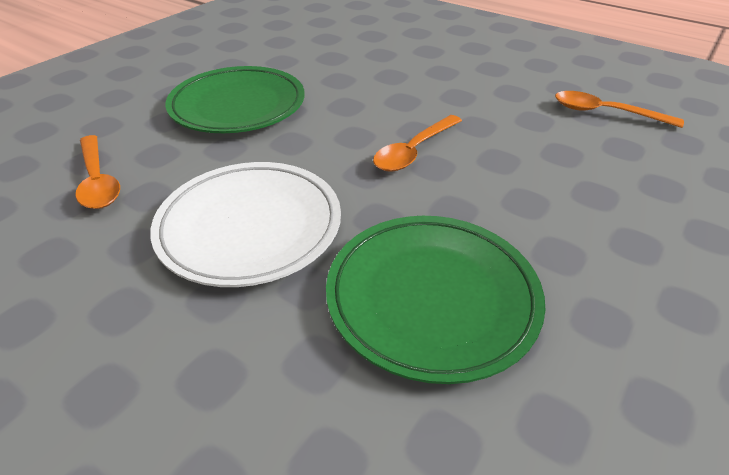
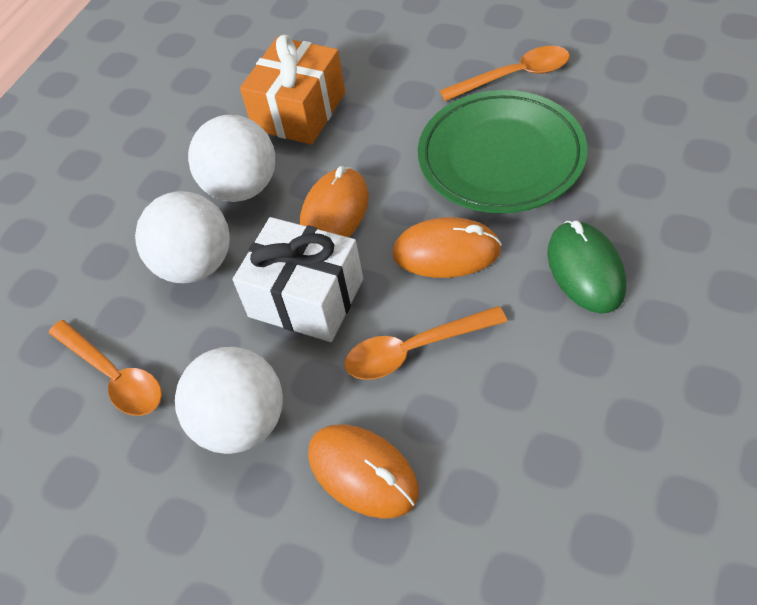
green mouse: none = 0 -> [547,221,626,313] = 1
green plate: [165,66,305,133] [326,216,545,384] = 2 -> [418,90,587,213] = 1
orange gift: none = 0 -> [240,35,345,145] = 1
orange mouse: none = 0 -> [300,166,369,237] [308,424,419,519] [392,217,502,278] = 3
white ball: none = 0 -> [135,191,230,283] [175,347,283,454] [188,115,275,202] = 3
white gift: none = 0 -> [232,217,363,342] = 1
white plate: [150,162,341,287] = 1 -> none = 0

